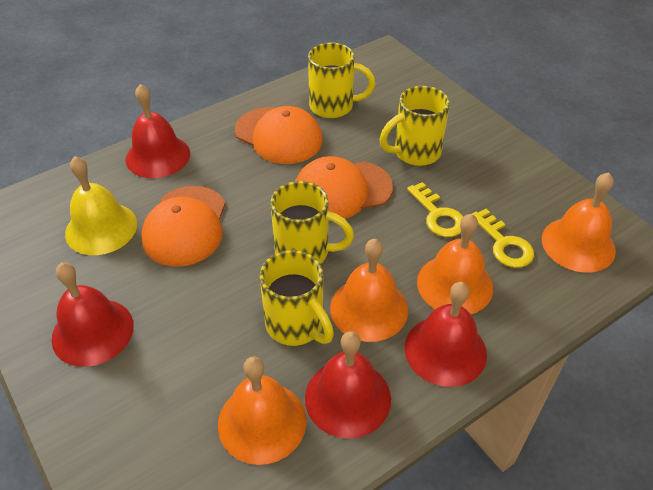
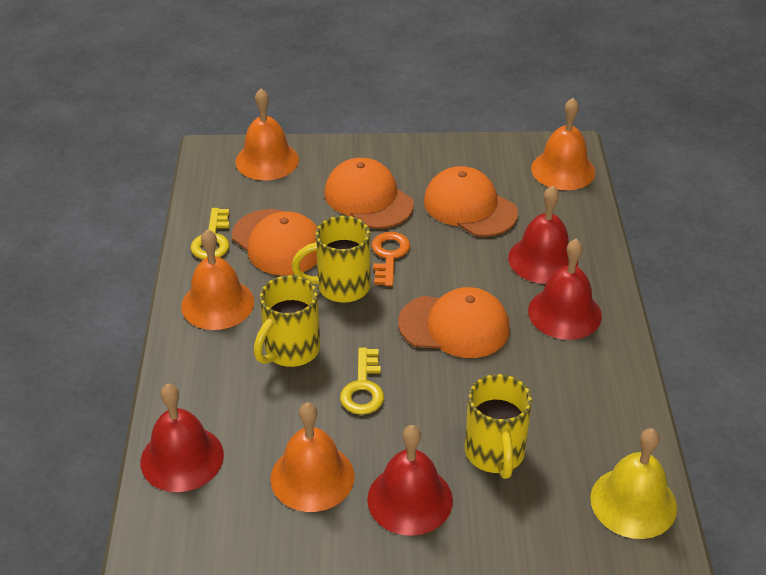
orange cap: [141,186,225,266] [235,106,322,164] [295,156,393,221] = 3 -> [232,209,317,275] [325,158,414,229] [398,287,510,358] [424,166,518,237] = 4
orange key: none = 0 -> [372,232,410,286] = 1
yellow mug: [259,250,334,346] [271,181,354,264] [308,43,375,118] [379,86,450,166] = 4 -> [254,275,320,367] [291,215,371,303] [465,374,532,479] = 3

